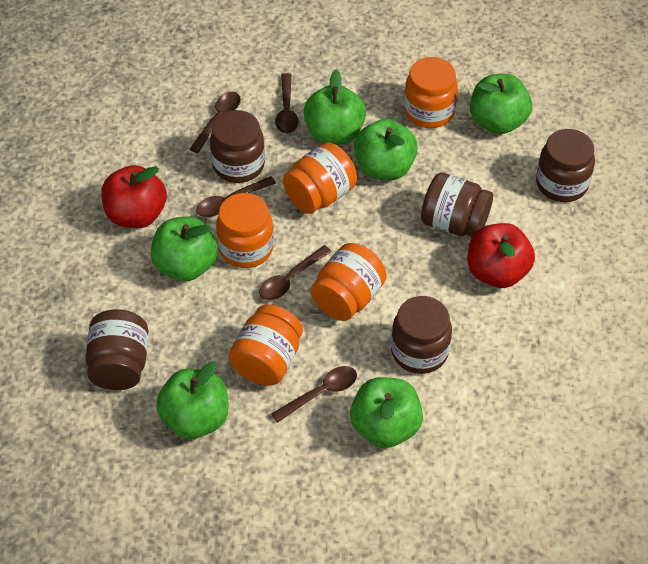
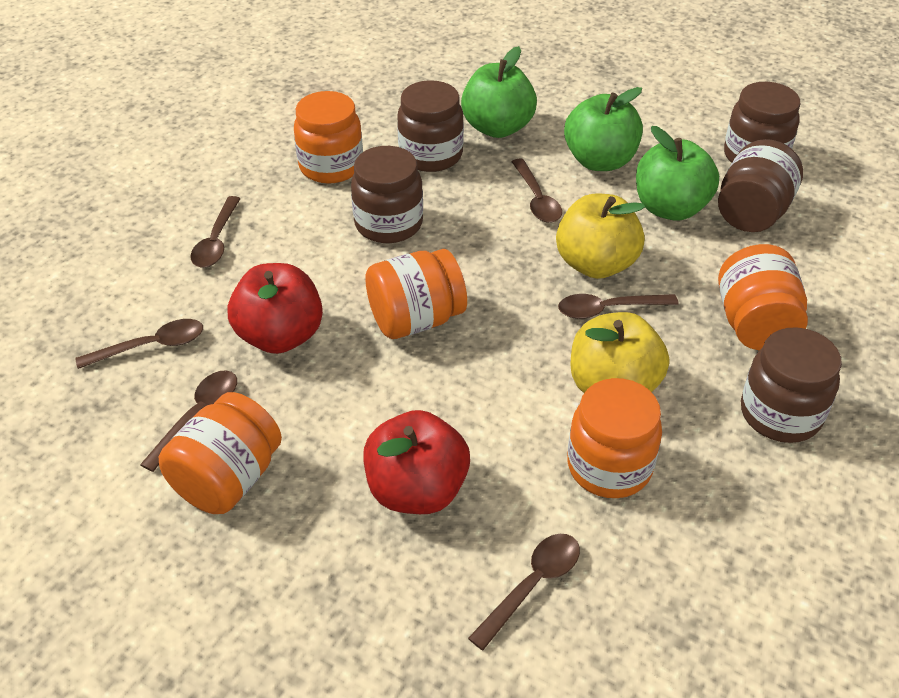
brown spoon: [190,92,241,153] [196,176,276,217] [259,245,331,300] [271,366,357,423] [275,73,298,134] = 5 -> [75,319,203,369] [140,370,237,472] [190,196,240,268] [468,534,580,650] [512,158,562,223] [558,294,679,319] = 6
green apple: [150,217,218,281] [156,362,229,439] [304,70,366,145] [350,377,423,448] [354,119,418,180] [470,74,532,134] = 6 -> [461,46,537,138] [564,87,643,171] [636,126,719,221] = 3
yellow apple: none = 0 -> [556,193,645,279] [570,312,669,393] = 2

